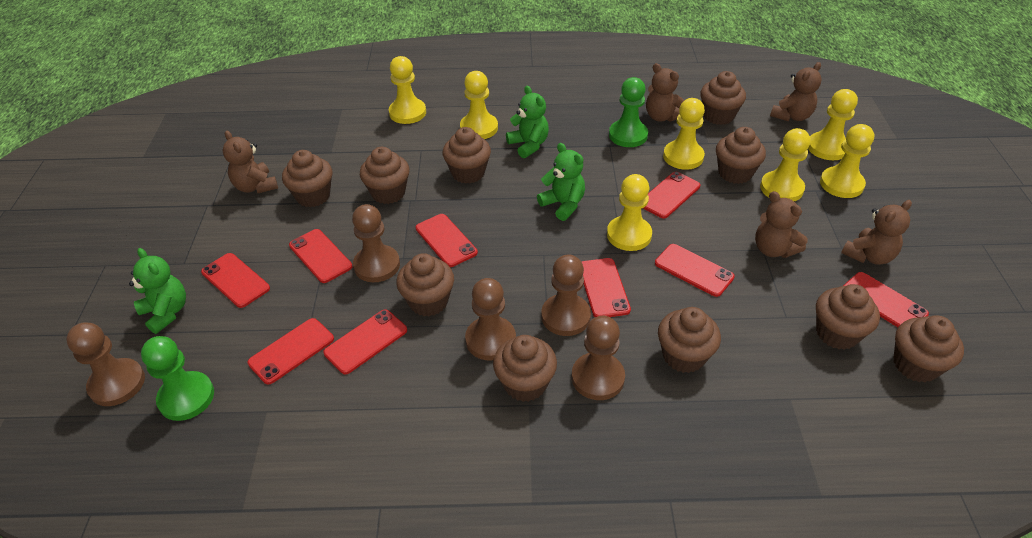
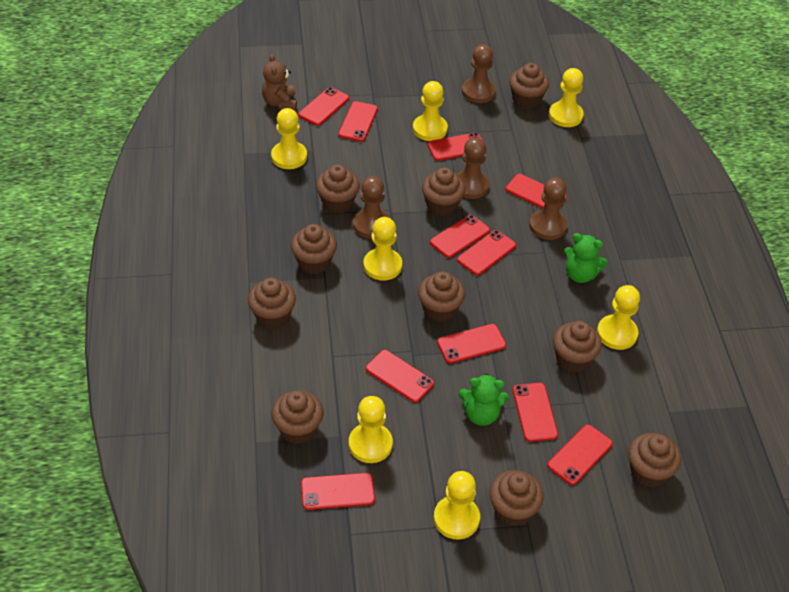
brown pawn: [66,322,145,406] [352,204,400,282] [465,278,516,361] [541,254,591,336] [572,316,625,400] = 5 -> [353,176,390,239] [456,137,489,199] [462,44,496,103] [529,177,567,240] = 4
brown teddy bear: [223,131,278,193] [646,63,685,122] [755,191,808,258] [770,62,822,122] [841,200,912,265] = 5 -> [262,54,297,111] = 1
green pawn: [141,336,214,421] [609,77,648,147] = 2 -> none = 0
green teddy bear: [129,248,186,334] [506,86,549,158] [537,143,585,221] = 3 -> [459,374,509,426] [564,233,608,283] = 2
red phone: [201,253,270,308] [247,318,334,385] [289,229,352,283] [323,310,407,374] [416,214,478,267] [582,258,631,317] [643,172,700,218] [655,244,735,297] [843,272,929,327] = 9 -> [299,87,349,126] [301,473,375,510] [338,101,378,142] [366,350,434,403] [427,133,487,161] [430,215,490,258] [437,324,506,363] [457,230,516,275] [505,174,567,209] [513,383,558,442] [547,424,613,485] = 11

